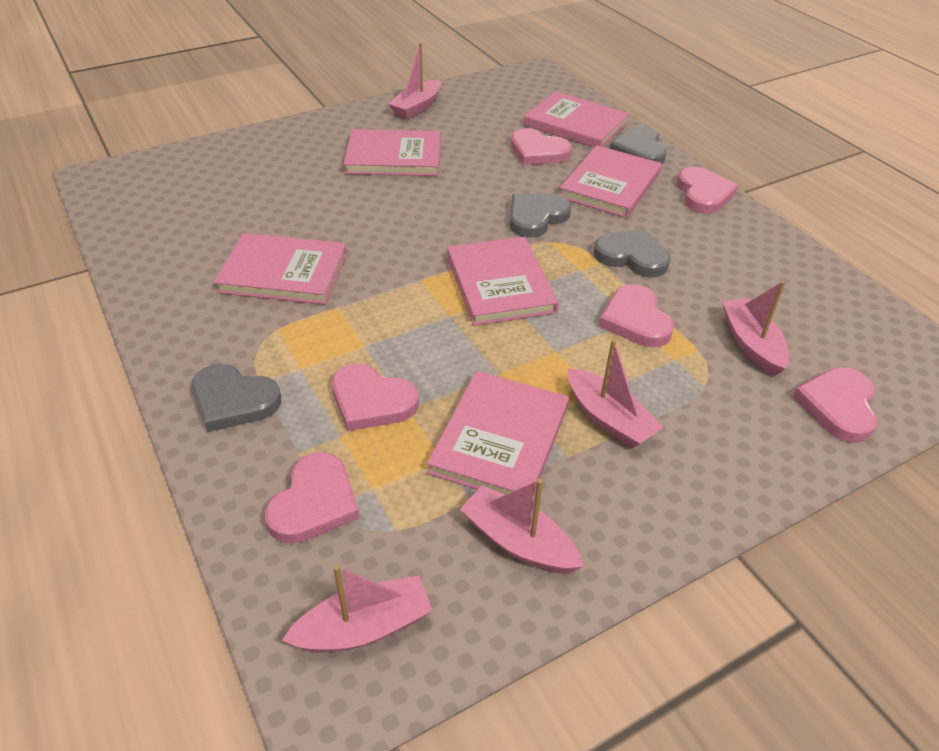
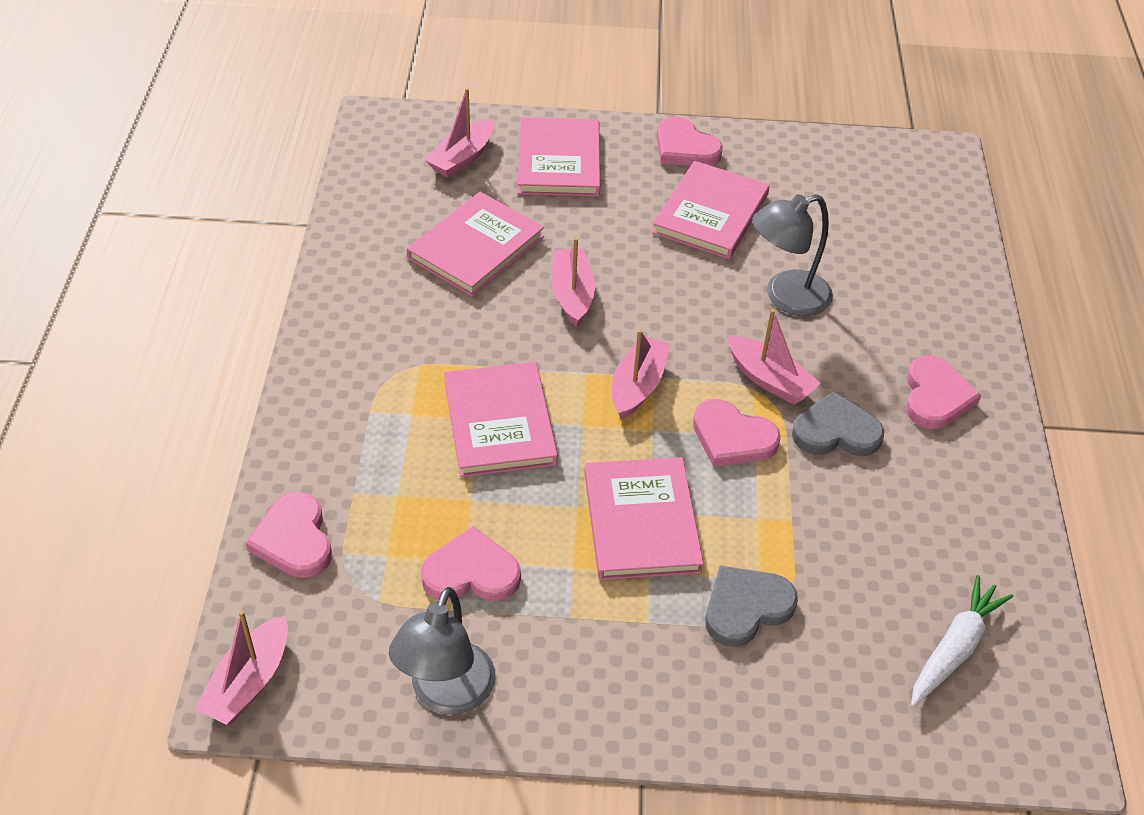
grey heart: [191,364,281,432] [510,194,572,238] [593,229,670,277] [610,126,667,164] = 4 -> [705,566,798,647] [792,391,884,456] = 2
grey lamp: none = 0 -> [389,587,496,715] [752,194,833,316] = 2
pink book: [214,233,347,305] [344,129,440,176] [427,371,569,495] [447,237,559,326] [524,91,630,147] [560,145,662,218] = 6 -> [407,192,544,297] [444,362,558,477] [518,117,600,197] [584,457,704,580] [652,161,770,259] = 5
pink heart: [264,452,360,544] [332,363,419,431] [511,128,572,165] [599,284,674,347] [677,167,738,214] [793,367,877,443] = 6 -> [246,492,332,578] [421,526,521,601] [657,117,723,166] [693,399,781,467] [906,356,981,429] = 5
white carrot: none = 0 -> [911,575,1013,707] = 1

